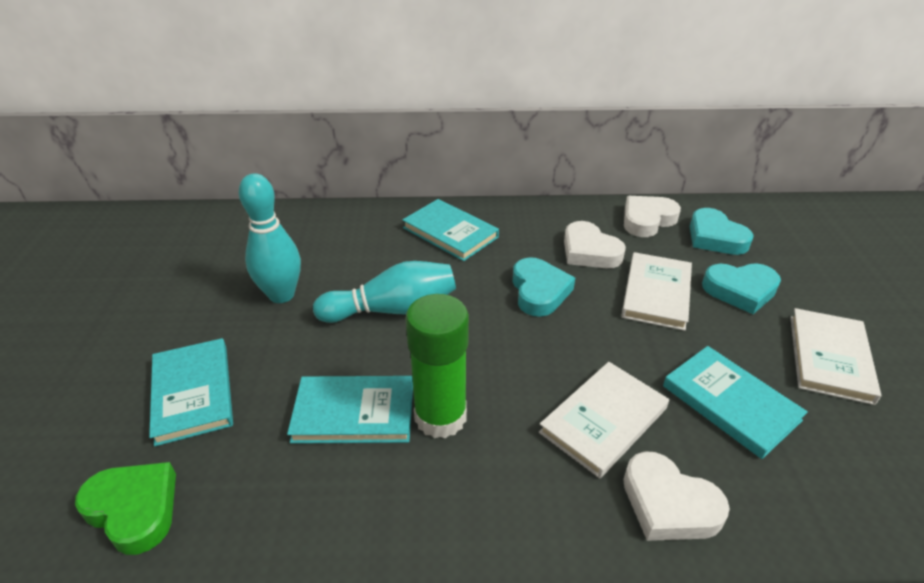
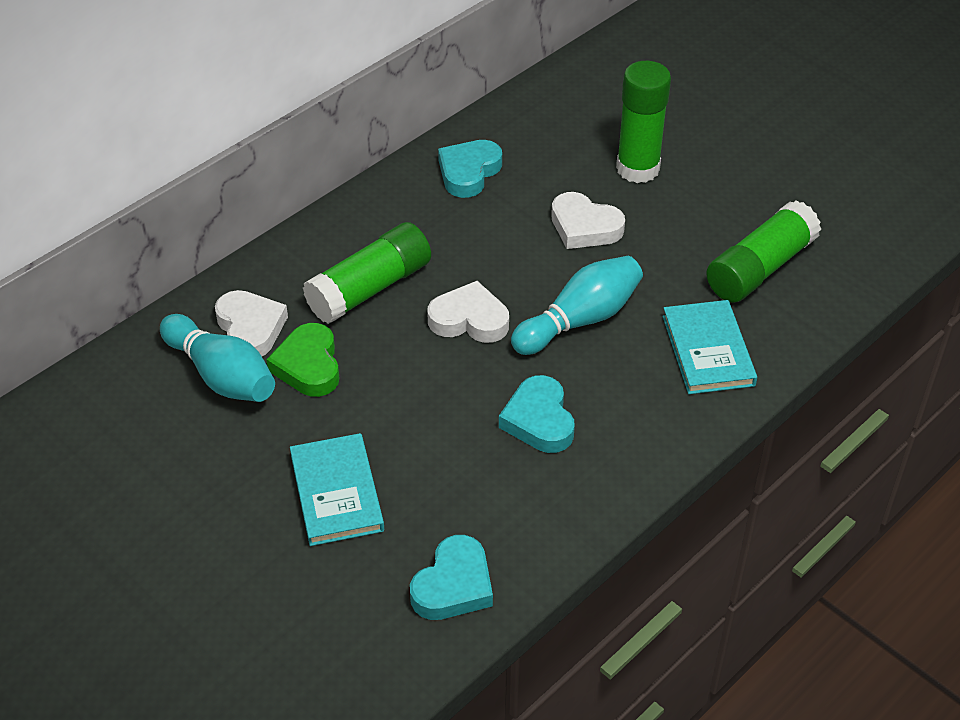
green glue stick: [405,294,469,438] = 1 -> [303,222,431,324] [616,61,671,183] [706,200,821,303] = 3
turquoise book: [149,338,233,446] [287,376,413,444] [402,199,499,261] [663,346,808,459] = 4 -> [290,433,384,546] [662,300,757,394] = 2
white book: [539,362,669,478] [621,252,692,331] [790,308,881,405] = 3 -> none = 0

